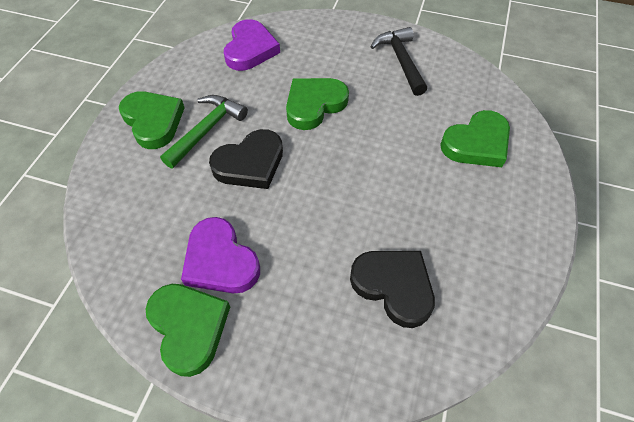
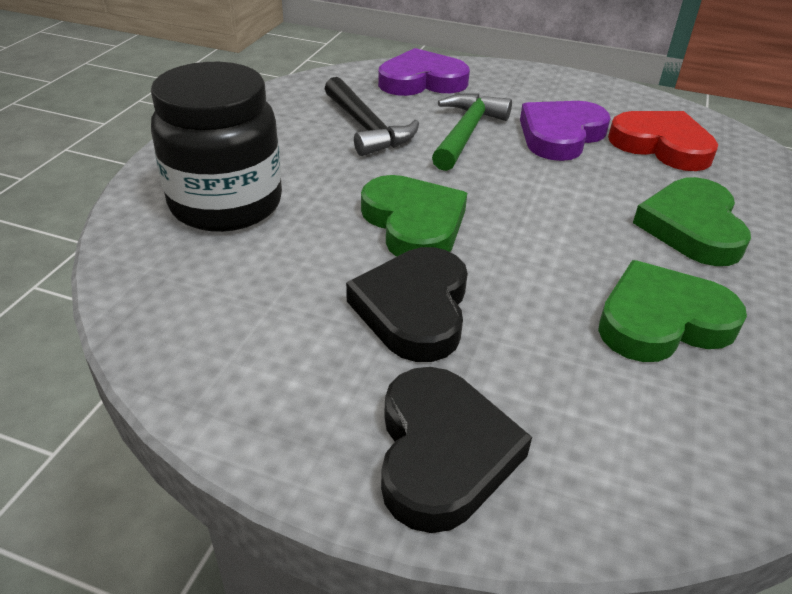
black jar: none = 0 -> [151,62,282,232] = 1
green heart: [119,92,185,149] [146,284,230,377] [286,78,349,130] [440,110,510,167] = 4 -> [361,175,467,257] [598,260,747,362] [633,177,751,266] = 3
red heart: none = 0 -> [608,111,718,171] = 1

